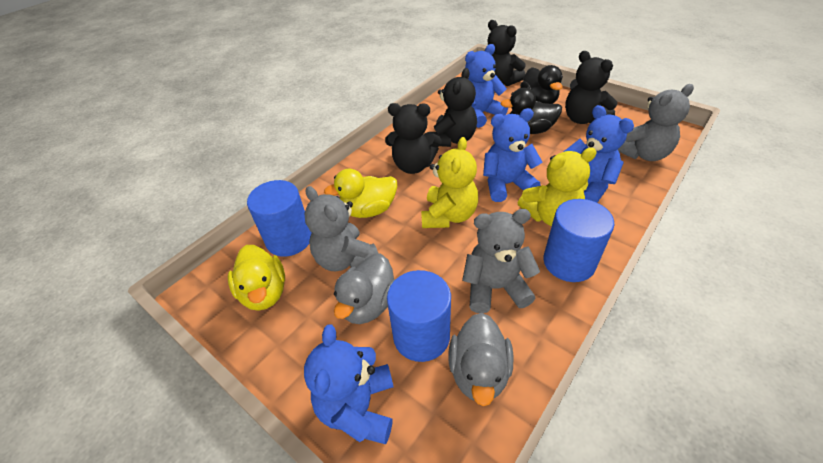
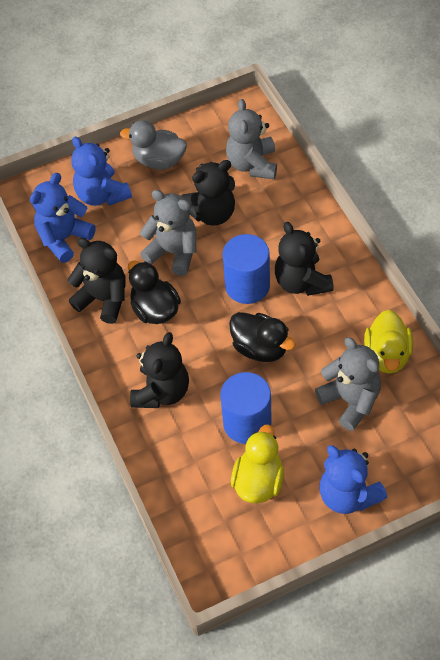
blue cylinder: [247,180,312,257] [387,270,451,362] [543,199,614,282] = 3 -> [220,372,272,444] [223,234,270,304] = 2
blue teddy bear: [304,325,394,444] [465,44,508,128] [483,108,542,202] [563,105,634,202] = 4 -> [30,173,96,263] [71,137,132,206] [319,445,387,514] = 3
grey duck: [334,253,396,324] [448,313,513,406] = 2 -> [120,120,187,170] = 1
yellow teddy bear: [421,137,478,228] [518,148,597,226] = 2 -> none = 0

